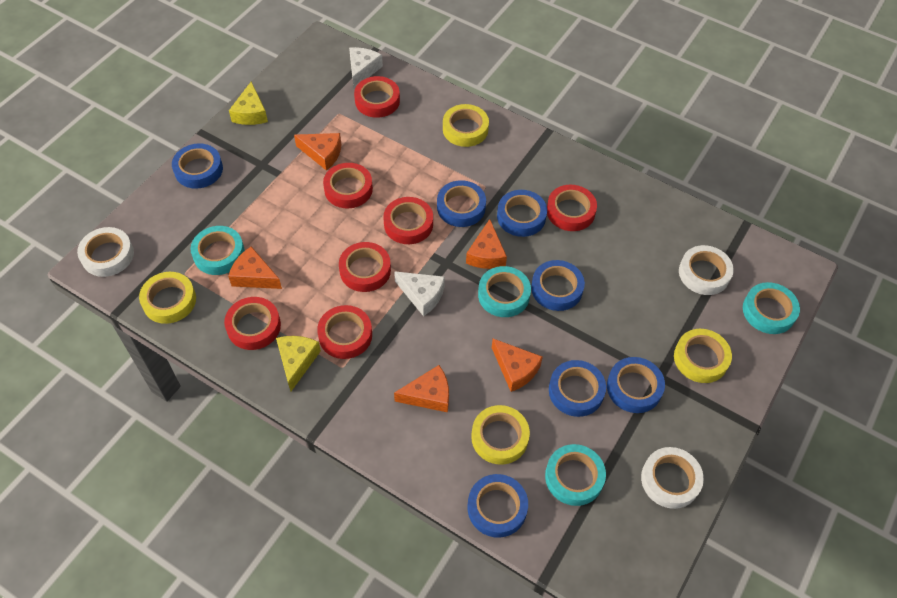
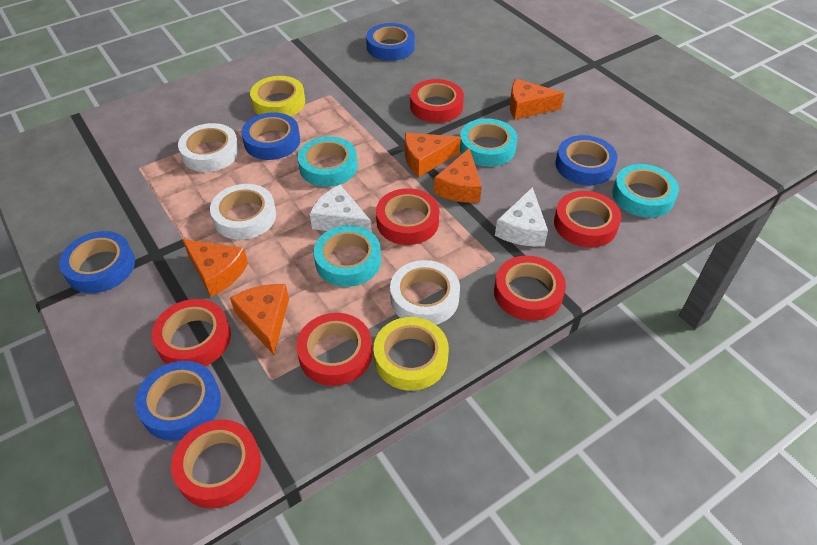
blue tape: [172,144,223,189] [437,180,486,227] [468,474,528,538] [497,190,547,237] [531,260,585,311] [549,360,606,417] [607,357,665,413] = 7 -> [59,231,135,293] [135,361,221,441] [241,112,300,160] [366,23,415,61] [555,135,617,185] = 5
yellow cheese: [229,82,268,125] [276,336,321,391] = 2 -> none = 0
yellow tape: [139,272,196,324] [443,104,489,147] [471,405,530,465] [674,329,732,383] = 4 -> [250,76,305,116] [373,317,449,391] = 2

